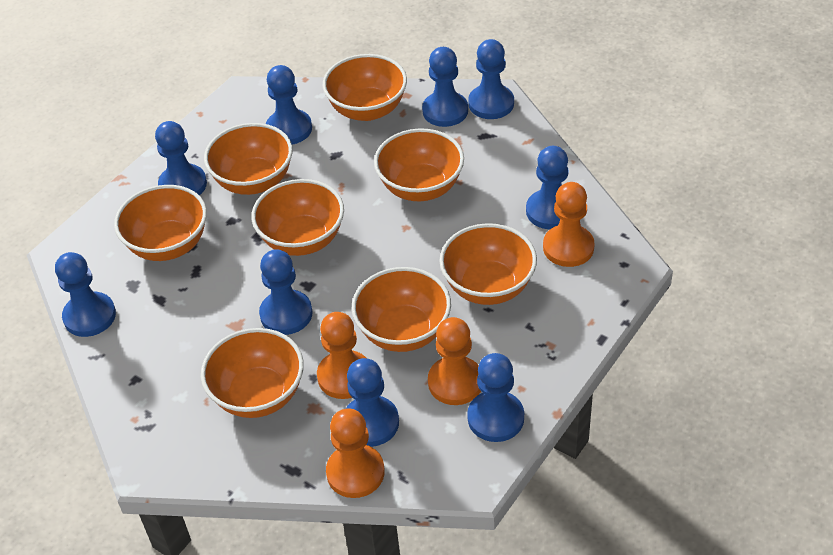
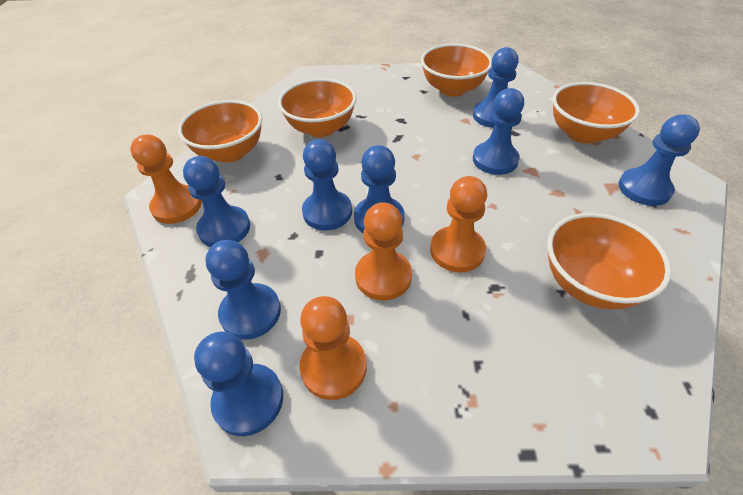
blue pawn: [55,252,116,337] [155,121,207,195] [259,249,313,335] [266,65,312,144] [346,358,399,447] [422,47,468,127] [467,353,524,442] [468,39,514,119] [526,146,569,229] = 9 -> [183,156,250,247] [194,331,283,436] [206,240,281,340] [302,139,352,230] [354,145,405,233] [473,47,519,128] [473,88,524,175] [618,115,700,206] = 8
orange bowl: [114,185,207,261] [201,328,304,418] [204,123,293,195] [251,179,344,256] [323,54,407,121] [352,267,451,352] [374,128,464,201] [439,223,537,305] = 8 -> [178,100,262,163] [278,78,356,137] [421,44,492,97] [547,213,671,309] [552,82,640,144] = 5

